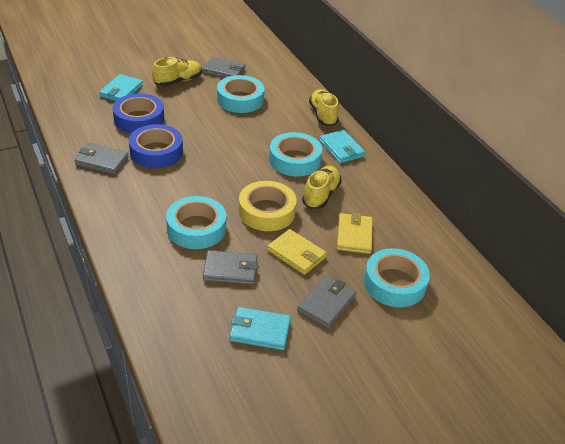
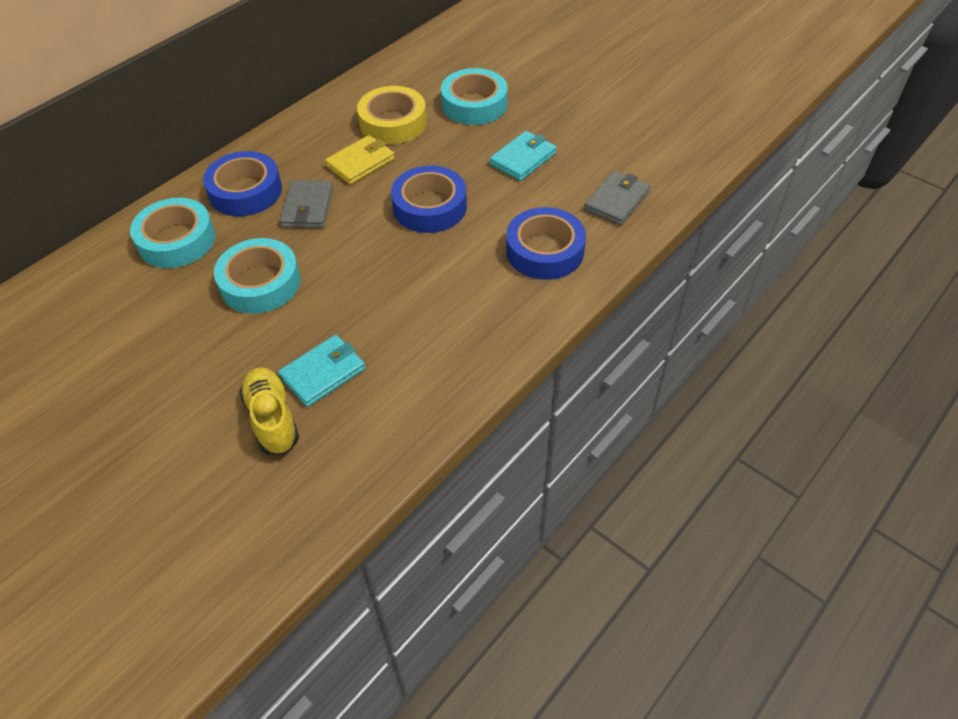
blue tape: [113,93,164,133] [129,124,183,168] = 2 -> [203,151,282,216] [391,166,467,233] [506,207,586,280] = 3
grey wallet: [75,143,129,175] [203,57,245,78] [203,250,258,285] [297,276,356,328] = 4 -> [280,180,333,228] [584,171,650,226] = 2
turquoise tape: [166,196,226,249] [217,75,264,113] [269,132,322,176] [364,248,430,307] = 4 -> [130,198,215,268] [214,238,301,314] [441,68,508,125] = 3
turquoise wallet: [99,74,143,101] [229,307,291,350] [319,130,365,163] = 3 -> [278,335,366,407] [490,131,557,181] = 2
yellow shoe: [152,57,202,86] [302,166,342,209] [309,89,339,126] = 3 -> [239,367,299,455] = 1
yellow wallet: [267,229,327,275] [337,213,373,254] = 2 -> [325,135,395,185] = 1

